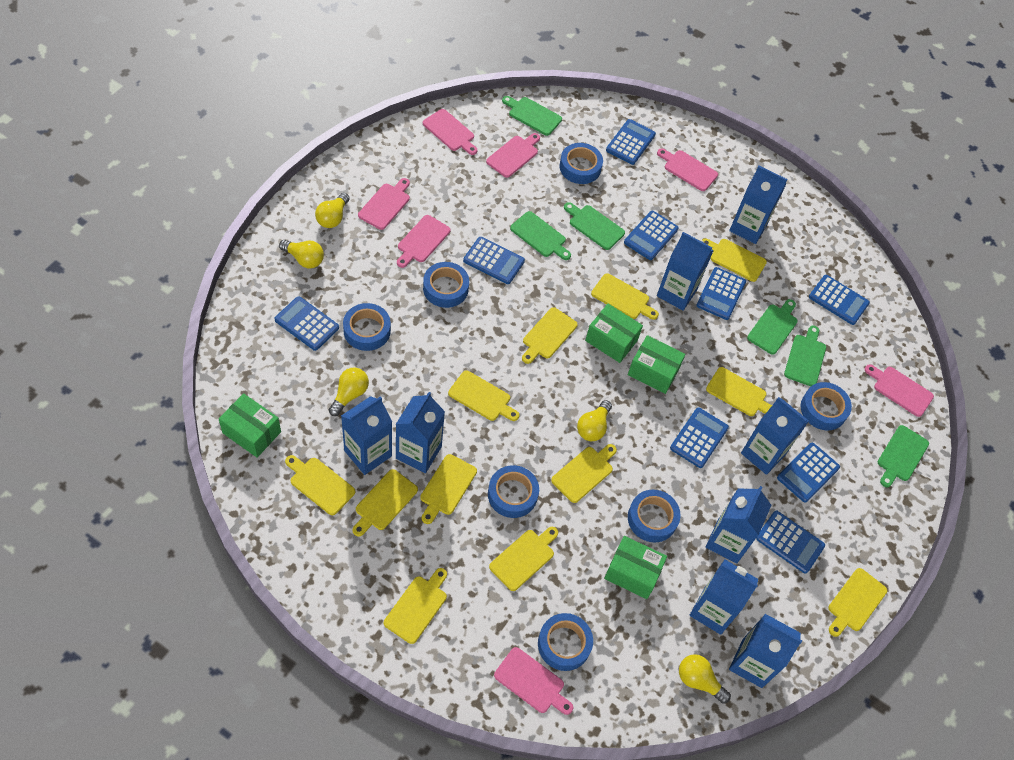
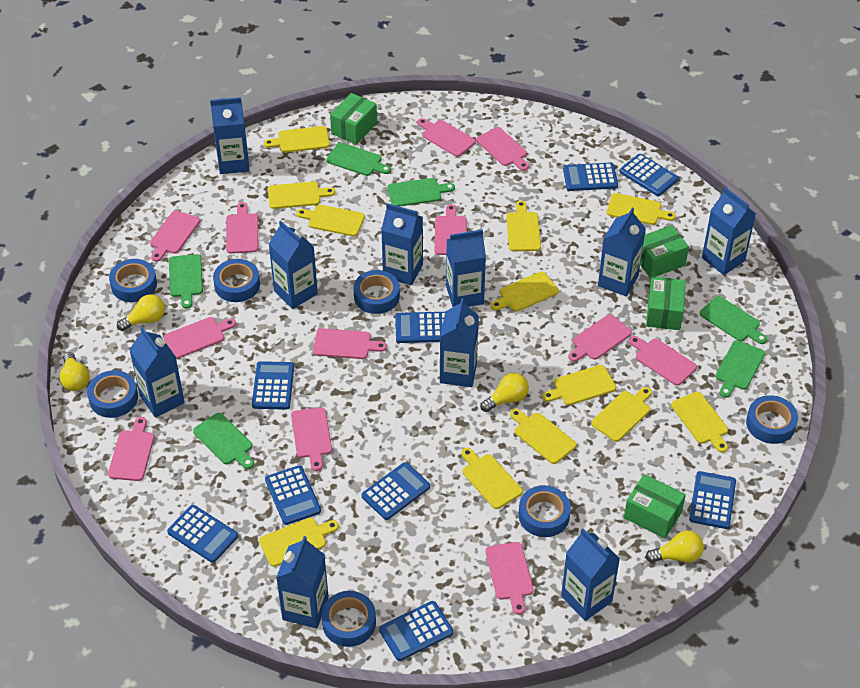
blue carton: [341,396,392,475] [396,392,445,473] [657,232,714,311] [690,559,758,635] [706,486,771,563] [729,166,787,244] [729,614,802,688] [741,397,809,475] = 8 -> [129,327,185,417] [210,97,250,174] [269,221,318,309] [276,536,329,628] [381,203,423,285] [440,298,479,387] [446,230,486,307] [561,529,620,621] [598,208,646,296] [702,187,756,275] = 10
pink cutting board: [358,178,410,230] [397,215,451,268] [423,109,477,155] [486,133,540,178] [494,647,573,715] [657,148,718,191] [865,364,934,417] = 7 -> [108,417,154,481] [150,211,200,262] [164,317,236,359] [226,202,258,254] [291,407,332,471] [313,328,387,359] [417,118,476,157] [435,204,467,255] [476,127,529,171] [485,542,534,615] [568,314,632,362] [629,336,697,386] = 12
yellow light bulb: [279,240,324,268] [315,193,350,228] [329,367,369,416] [577,400,612,441] [679,654,731,704] = 5 -> [60,352,90,391] [117,294,165,331] [480,373,529,412] [646,531,704,563] = 4

